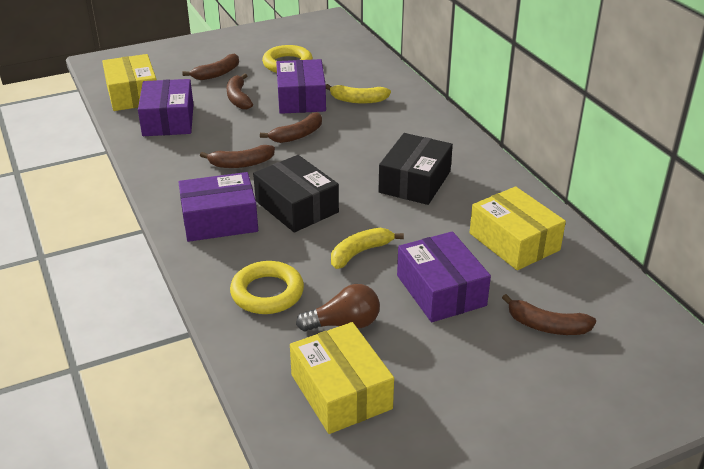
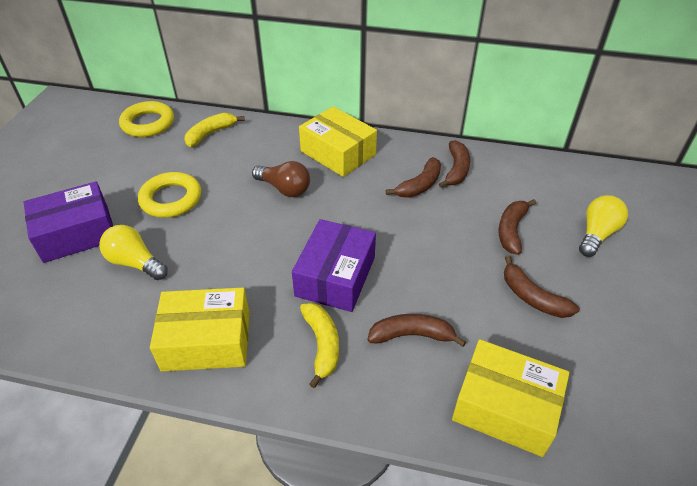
black box: [253,155,339,232] [378,133,453,205] = 2 -> none = 0
purple box: [138,79,194,136] [178,172,258,242] [276,59,326,114] [397,231,491,322] = 4 -> [24,181,113,263] [292,219,376,312] = 2
yellow light bulb: none = 0 -> [99,225,168,280] [579,195,628,257] = 2

